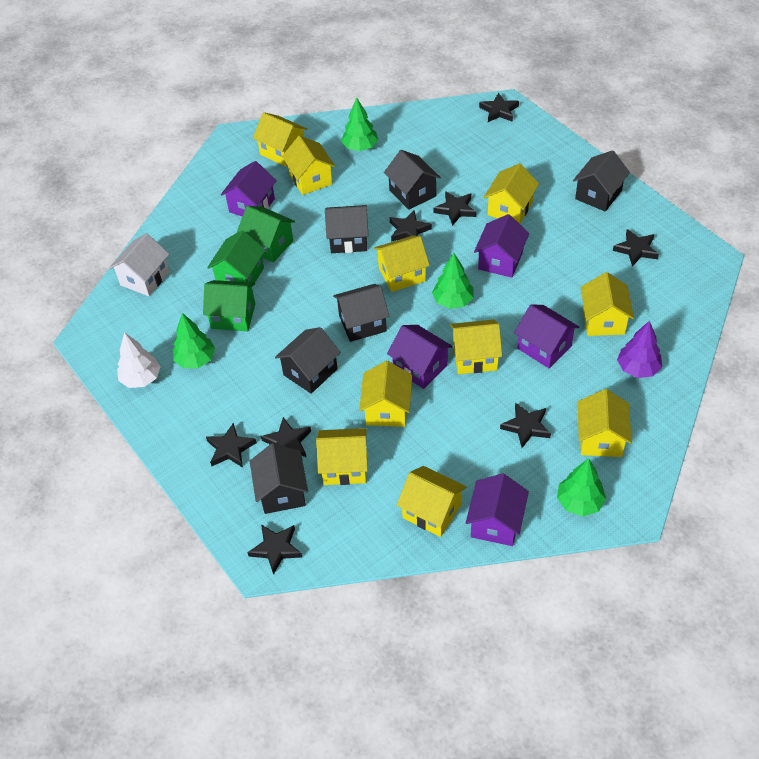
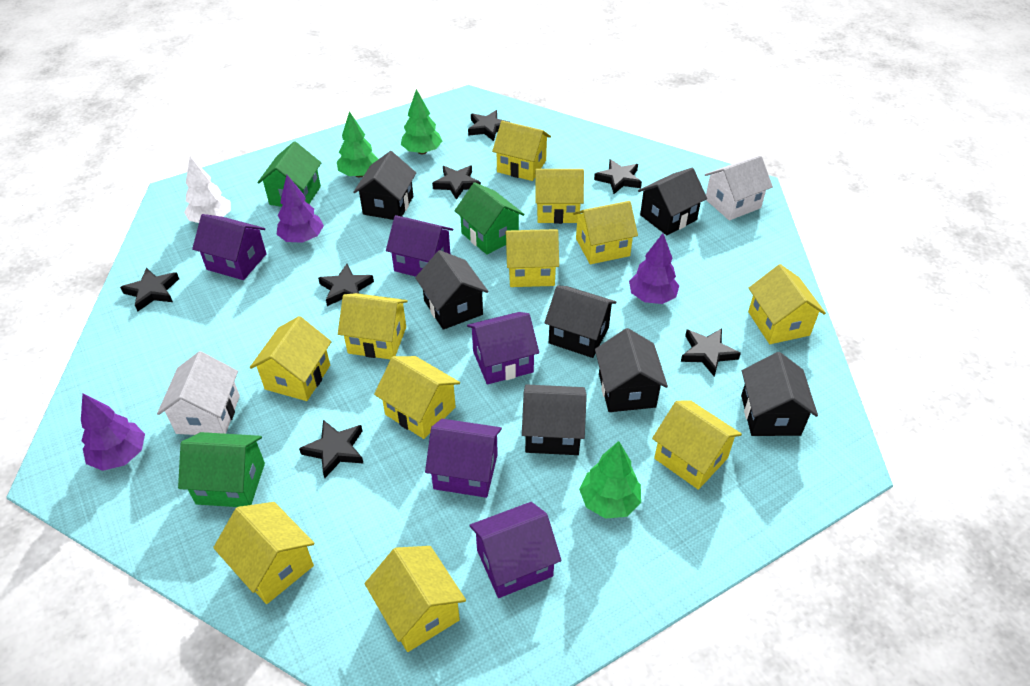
black house: [250,443,308,514] [275,327,341,394] [325,205,369,253] [333,284,389,342] [384,150,441,210] [573,150,630,212] = 6 -> [353,151,416,220] [415,250,489,330] [522,384,587,455] [544,285,616,358] [595,328,668,412] [638,168,707,235] [741,352,818,436] = 7
black star: [206,423,256,468] [247,525,302,575] [261,417,311,457] [390,210,432,242] [433,191,476,226] [479,93,519,122] [500,402,551,448] [613,229,659,266] = 8 -> [120,267,179,311] [299,420,363,478] [318,264,374,306] [432,165,481,200] [468,110,509,141] [594,159,642,194] [681,328,741,376] = 7
green tree: [173,313,215,368] [341,97,378,151] [432,253,474,309] [557,458,606,516] = 4 -> [337,111,378,177] [401,89,442,154] [579,441,641,519] = 3
purple tree: [617,321,662,378] = 1 -> [81,394,145,471] [276,175,324,243] [629,233,679,304] = 3
white house: [109,233,170,296] = 1 -> [157,351,240,435] [705,156,773,220] = 2
yellow house: [253,112,307,167] [282,135,335,195] [316,428,368,485] [359,361,412,427] [374,236,430,292] [397,466,467,537] [450,319,502,374] [484,163,539,224] [578,389,632,457] [580,272,634,336] = 10 -> [213,502,315,604] [250,316,332,401] [338,293,408,360] [365,546,466,652] [374,356,460,439] [492,121,551,181] [505,229,559,287] [535,169,584,224] [573,201,638,264] [652,400,742,490] [748,264,826,344] = 11

